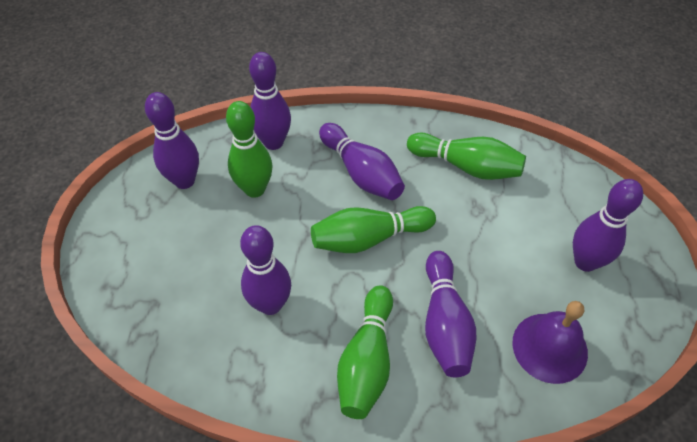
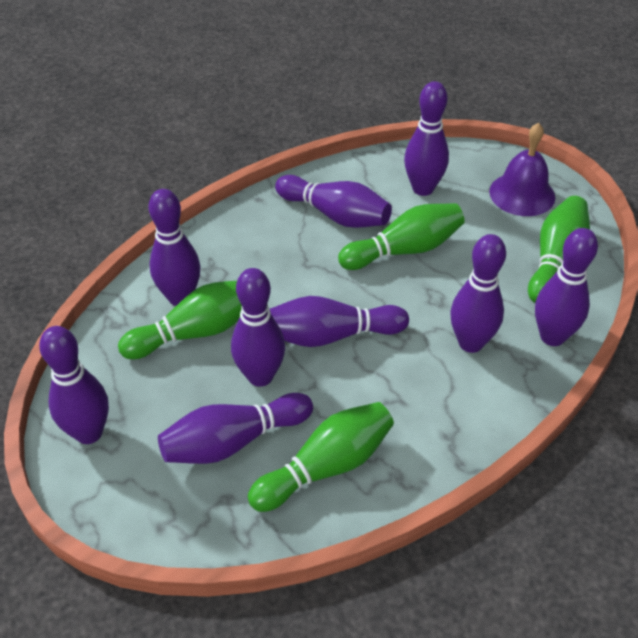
purple bowling pin: [145,92,199,189] [240,225,291,315] [249,52,291,150] [319,123,405,200] [425,251,476,377] [573,179,643,272] = 6 -> [39,326,109,444] [149,189,200,306] [158,393,313,464] [231,268,285,387] [270,296,409,347] [275,175,392,228] [404,81,449,196] [450,234,506,353] [535,228,598,346] = 9

